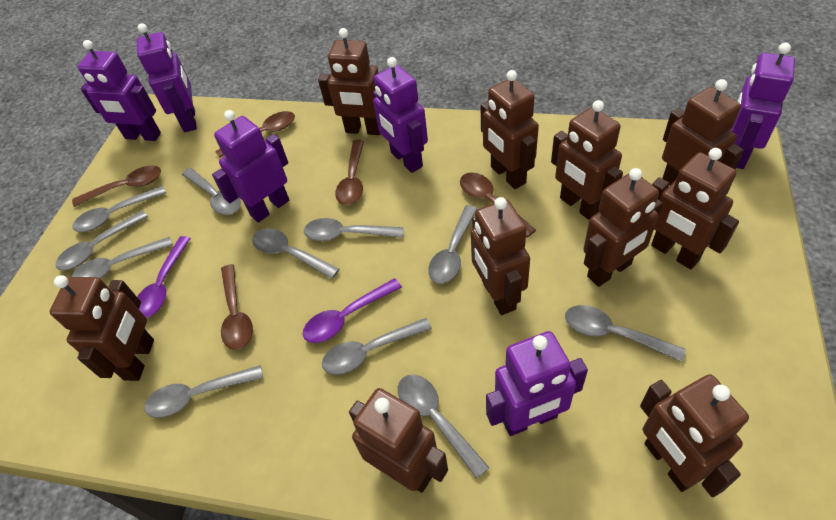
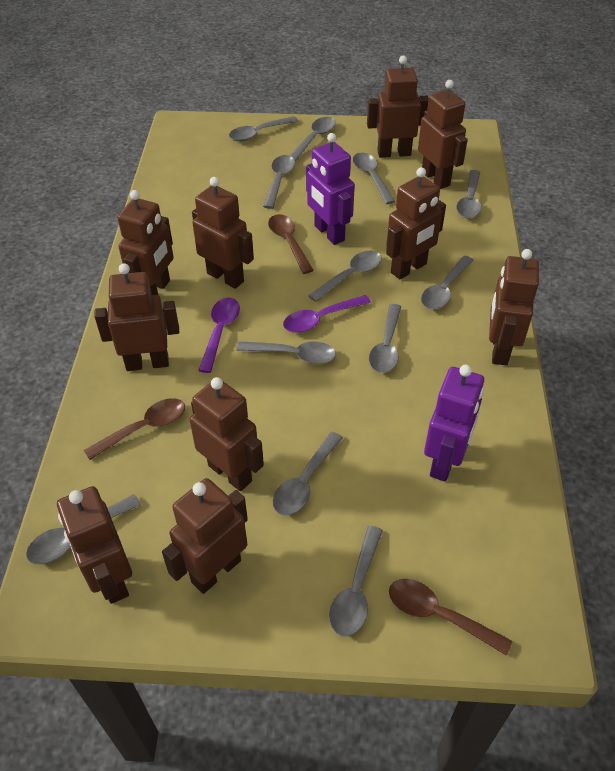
brown spoon: [72,166,161,207] [215,111,295,158] [221,264,253,350] [335,140,364,205] [460,172,536,237] = 5 -> [84,398,185,460] [268,214,314,274] [389,579,512,656] = 3
grey spoon: [55,210,148,270] [71,237,173,279] [73,186,166,232] [144,365,263,418] [182,168,241,215] [252,228,339,279] [304,218,404,241] [322,318,432,375] [398,375,490,479] [428,205,477,284] [565,305,686,362] = 11 -> [26,494,141,564] [229,116,298,141] [237,341,336,364] [263,155,295,209] [273,432,343,515] [290,117,336,161] [308,251,382,302] [329,526,383,637] [353,153,395,204] [369,304,401,373] [421,256,473,309] [456,170,481,218] = 12
purple robot: [78,40,161,141] [137,23,197,132] [212,110,289,222] [373,57,428,173] [486,331,588,436] [730,43,795,169] = 6 -> [306,133,355,245] [424,365,484,482] = 2

